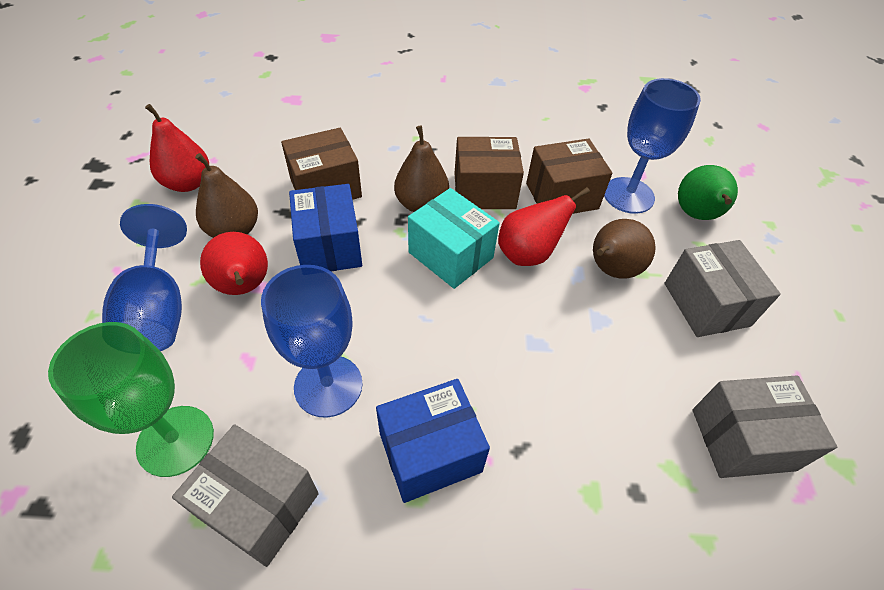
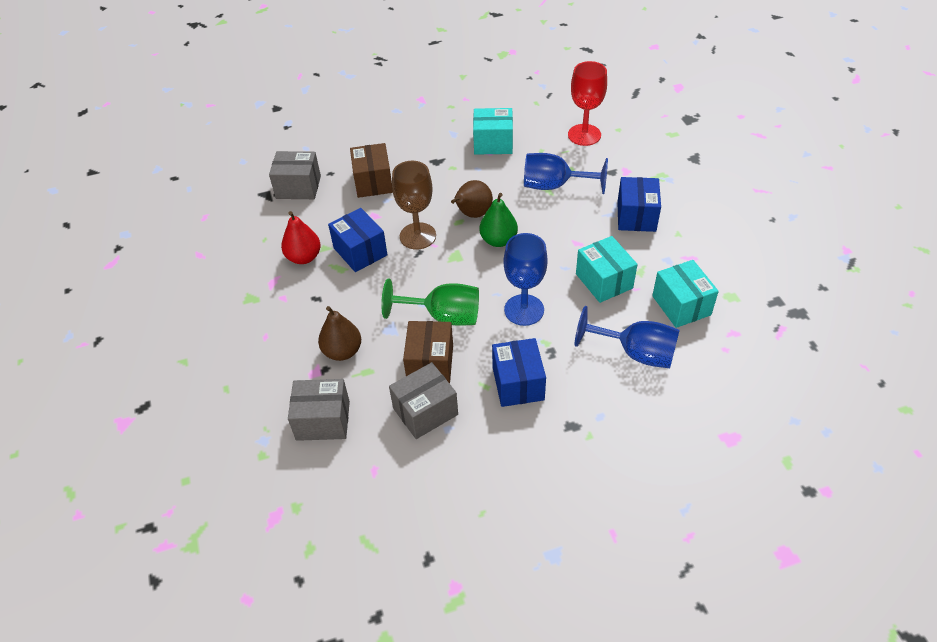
blue box: [289,184,362,272] [376,379,490,503] = 2 -> [328,208,387,272] [492,338,546,407] [617,177,661,232] = 3
brown box: [281,128,362,200] [454,137,524,209] [526,138,613,214] = 3 -> [350,143,393,198] [403,321,453,383] = 2
brown goblet: none = 0 -> [392,161,436,250] = 1
brown pear: [195,153,258,238] [394,126,449,212] [593,219,656,278] = 3 -> [318,306,361,361] [451,180,493,218] = 2
red goblet: none = 0 -> [568,61,607,146] = 1
red pear: [145,104,209,192] [200,232,268,295] [498,187,590,266] = 3 -> [281,211,321,264] = 1
turquoise box: [408,188,500,289] = 1 -> [473,108,513,155] [576,236,638,303] [652,260,719,328] = 3

